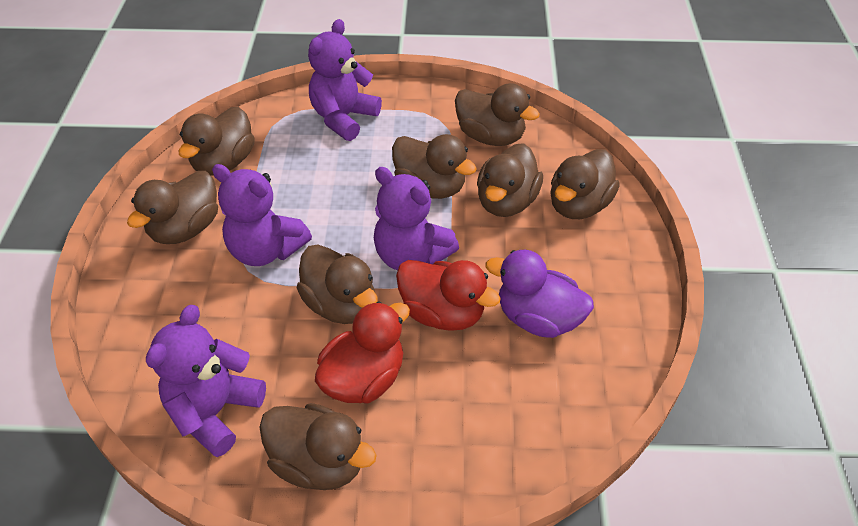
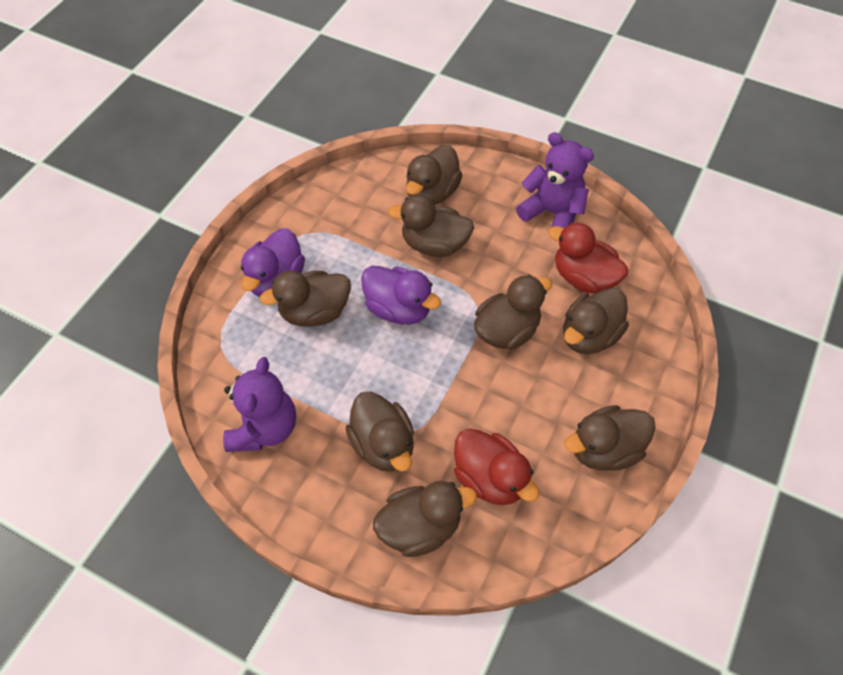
purple duck: [485,250,594,338] = 1 -> [241,228,305,297] [361,266,441,325] = 2
purple teddy bear: [146,305,266,457] [212,164,312,266] [308,19,382,141] [374,167,459,270] = 4 -> [223,357,296,452] [516,132,594,228] = 2

